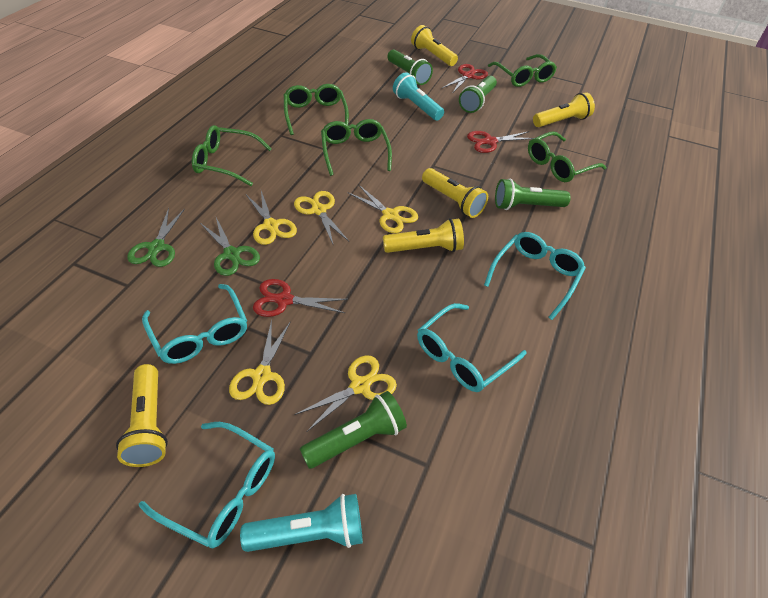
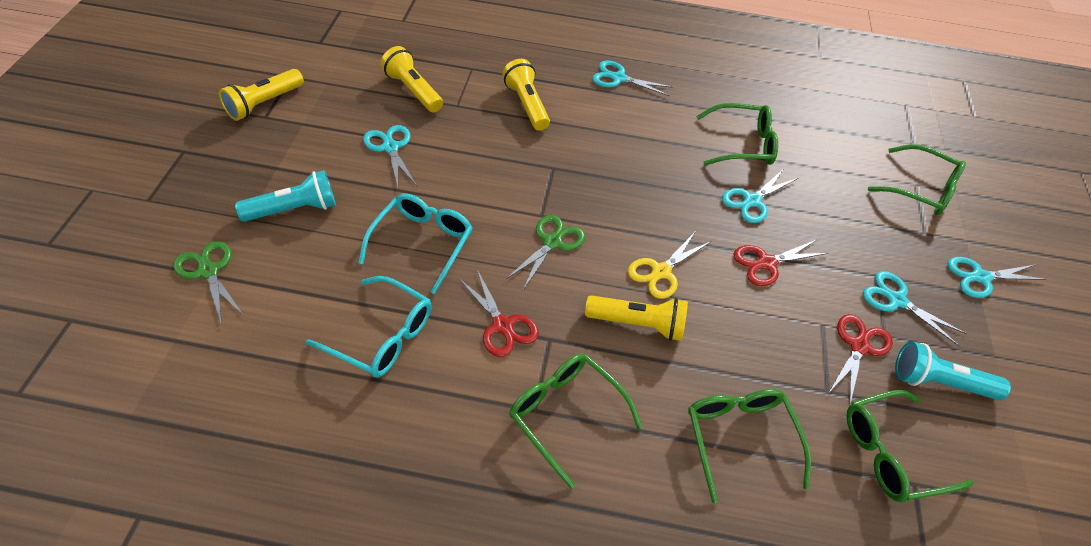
green flashlight: [300,391,407,469] [387,49,433,85] [459,76,497,113] [495,178,571,210] = 4 -> none = 0
turquoise glasses: [139,422,275,548] [142,284,247,364] [417,303,527,392] [484,232,586,320] = 4 -> [306,276,432,378] [358,194,473,294] = 2
turquoise scissors: none = 0 -> [363,125,417,187] [592,61,673,96] [722,170,798,223] [863,271,967,346] [948,257,1047,298] = 5
yellow flashlight: [116,364,168,467] [383,218,464,253] [411,25,458,66] [422,168,488,218] [533,92,595,127] = 5 -> [219,69,304,121] [381,46,443,112] [502,59,550,131] [585,295,688,341] = 4
yellow scissors: [229,320,291,405] [246,191,297,245] [294,191,349,244] [294,355,397,431] [347,185,418,233] = 5 -> [628,232,710,299] = 1

